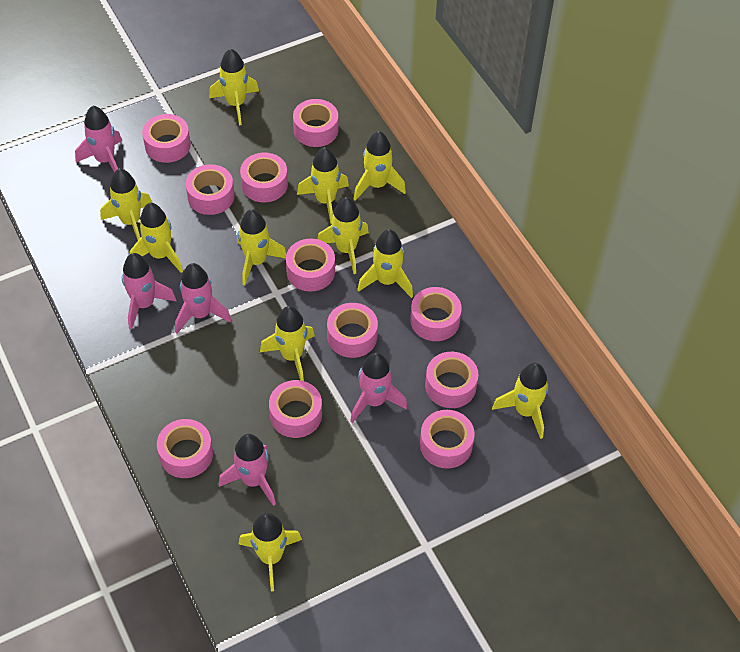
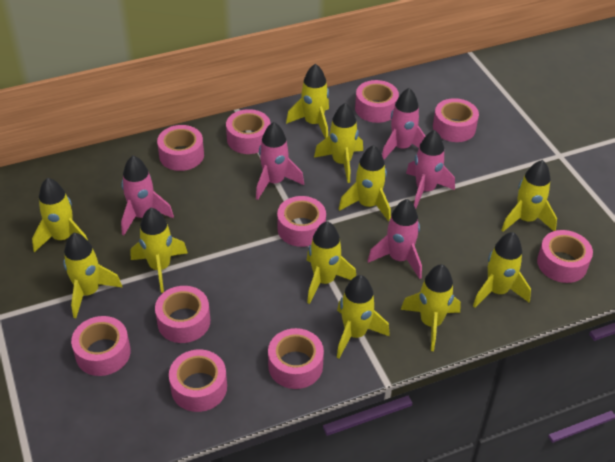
pink tape: [142,114,191,163] [157,419,213,478] [186,164,234,215] [240,152,288,203] [269,380,322,438] [286,239,335,291] [293,99,338,147] [327,303,378,358] [410,287,462,341] [420,410,475,468] [425,352,478,408] = 11 -> [71,316,131,376] [155,286,210,343] [157,125,204,171] [169,350,227,412] [226,109,270,154] [268,328,324,389] [277,196,326,247] [355,80,399,123] [433,98,479,142] [537,230,593,283] = 10

